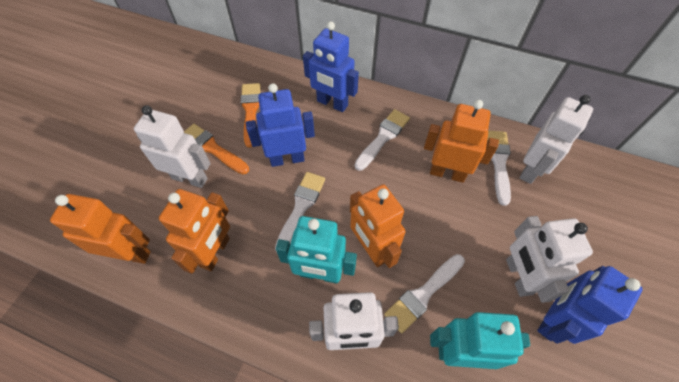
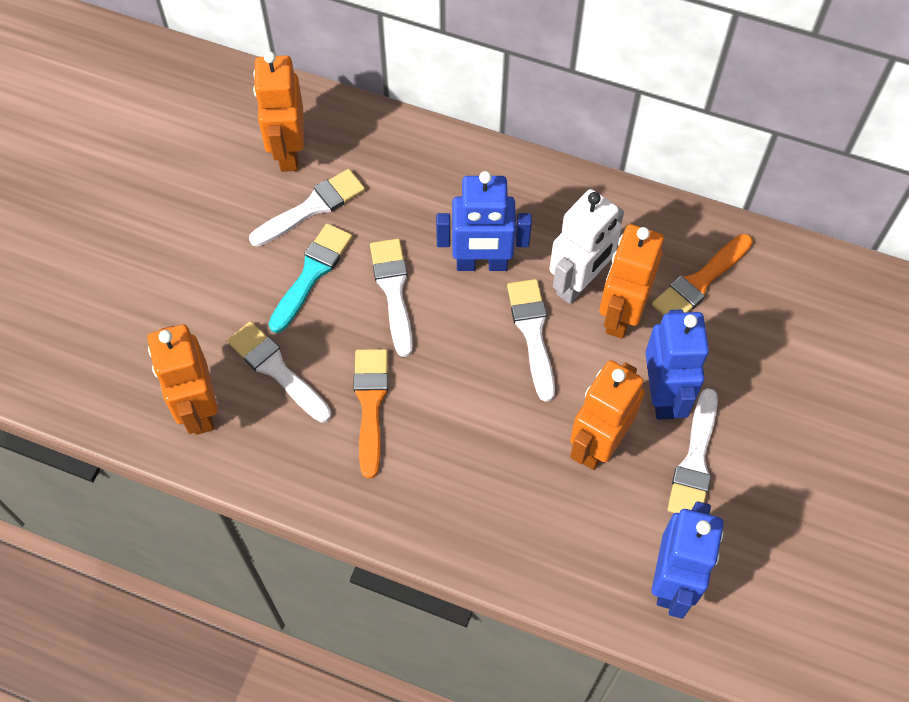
turquoise brush: none = 0 -> [269,223,352,333] = 1
turquoise robot: [276,216,357,284] [430,312,530,369] = 2 -> none = 0
white brush: [275,172,325,252] [354,109,410,171] [384,254,465,333] [487,131,511,206] = 4 -> [227,321,332,423] [249,169,365,247] [370,239,413,357] [507,279,555,402] [668,388,718,513] = 5
white robot: [134,105,211,188] [309,292,399,350] [506,216,593,303] [520,95,593,184] = 4 -> [549,189,624,304] = 1

